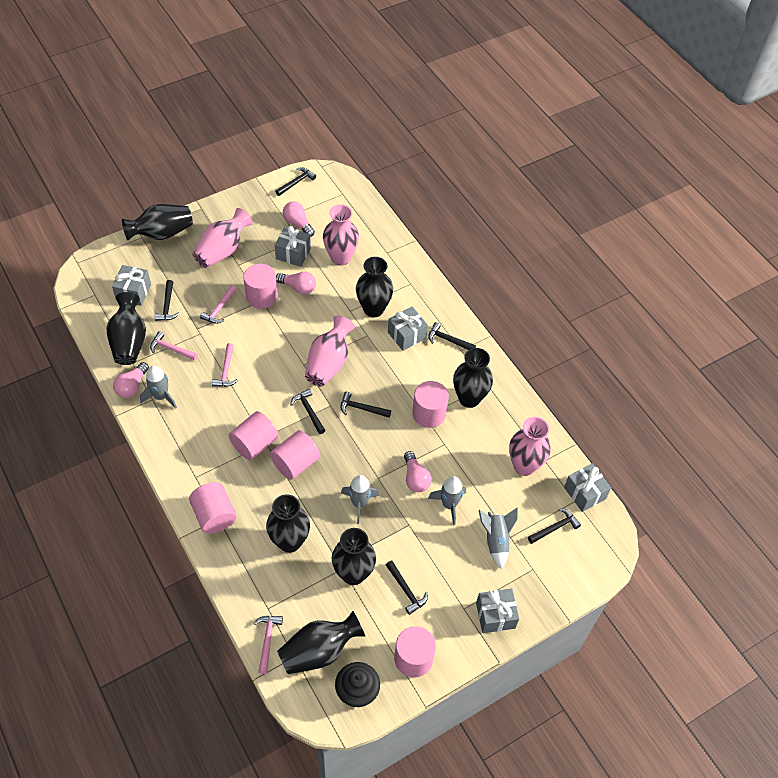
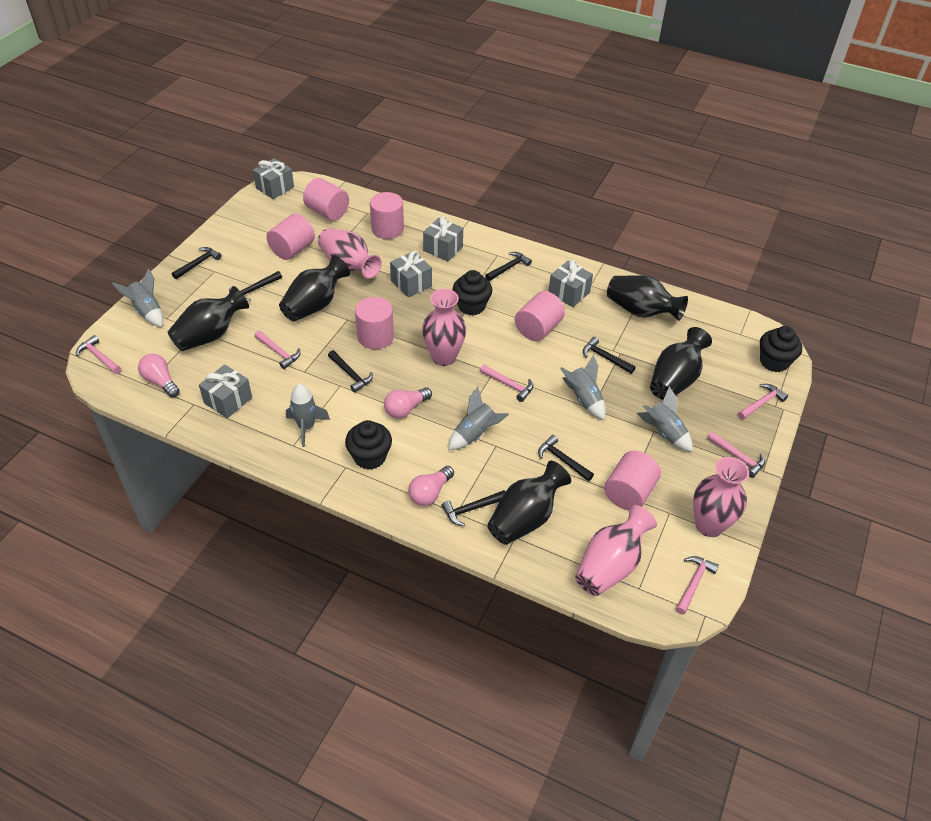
black cupcake: [335,662,380,707] = 1 -> [345,420,392,470] [453,270,492,315] [760,326,802,372] = 3
black vase: [107,292,146,365] [122,204,193,240] [266,494,310,553] [277,611,365,674] [332,528,376,585] [356,257,393,318] [453,348,493,408] = 7 -> [168,286,249,351] [279,256,350,321] [487,461,571,545] [607,275,688,321] [650,327,712,400] = 5
grey rocket: [140,365,177,409] [341,475,380,524] [428,476,466,525] [479,507,518,570] = 4 -> [112,269,163,327] [286,384,330,447] [448,387,509,450] [560,354,606,420] [637,386,693,452] = 5
pink hammer: [150,331,198,361] [200,285,237,324] [212,343,238,387] [253,616,283,674] = 4 -> [76,335,121,374] [254,331,300,369] [480,365,533,402] [676,556,719,615] [707,432,765,478] [738,384,788,420] = 6
pink light bulb: [113,362,149,398] [276,272,316,295] [283,201,315,237] [404,451,432,492] = 4 -> [138,354,180,397] [384,387,432,419] [408,466,454,506] = 3

